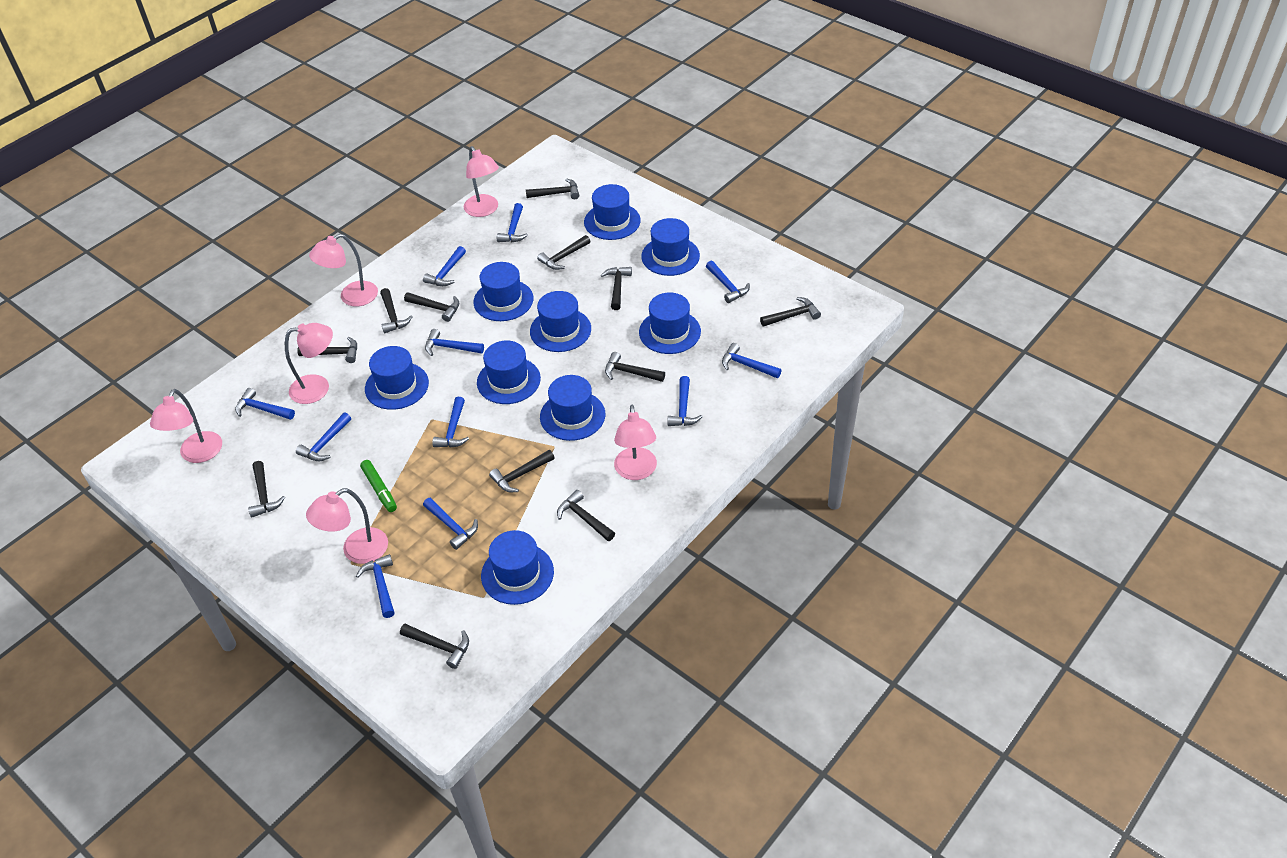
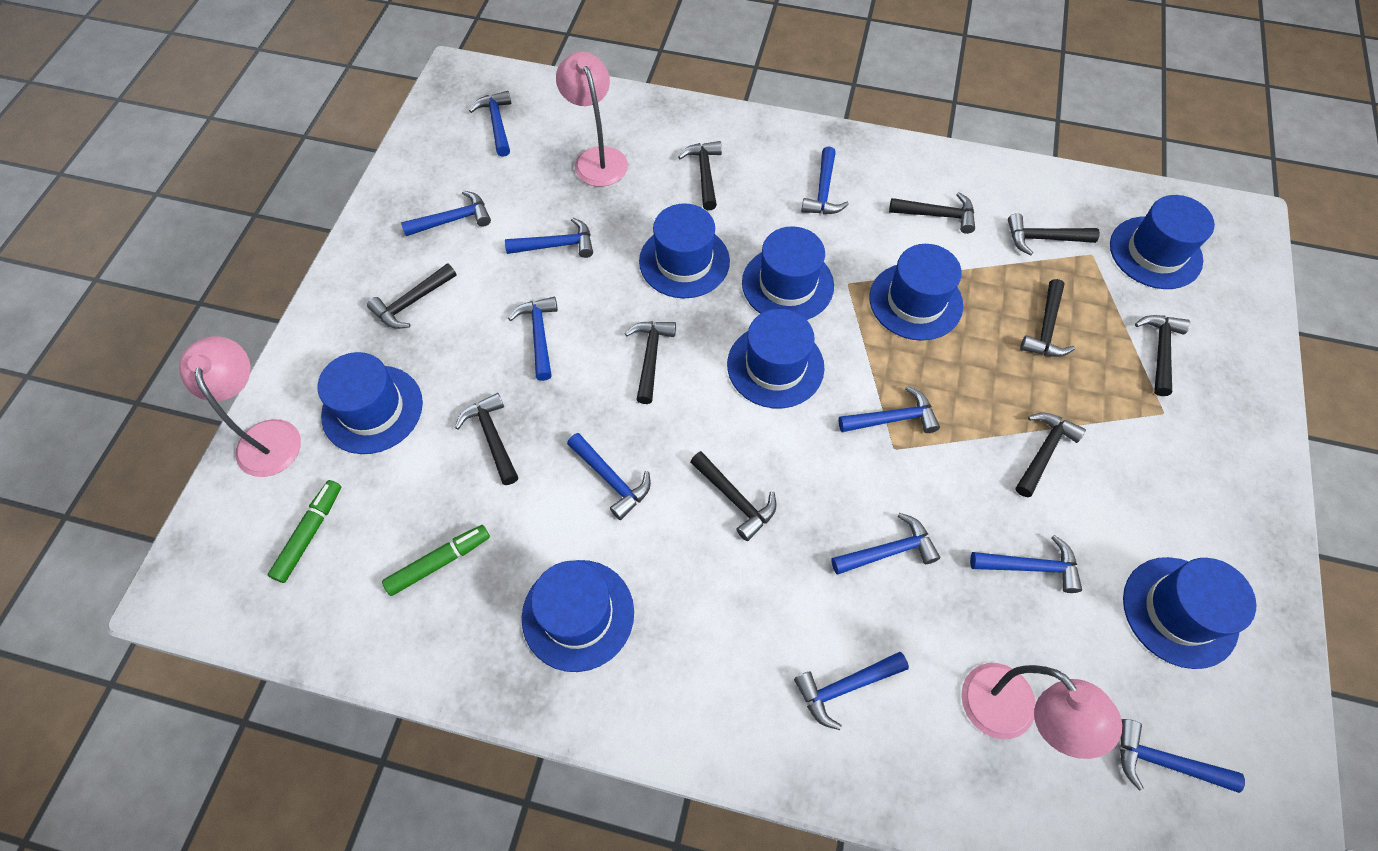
black hammer: [248,461,285,518] [297,337,357,363] [380,288,412,334] [400,624,469,669] [404,292,459,322] [489,450,555,492] [526,178,579,199] [537,235,591,270] [557,490,615,541] [601,267,632,310] [605,352,665,382] [760,297,821,327] = 12 -> [367,263,457,329] [455,393,518,485] [625,321,676,404] [678,141,722,210] [690,451,777,541] [889,192,975,234] [1008,213,1100,256] [1016,413,1086,497] [1020,279,1075,357] [1135,315,1190,396] = 10
blue hat: [365,346,429,410] [474,262,534,321] [477,341,541,404] [481,530,554,605] [530,291,591,352] [540,375,605,441] [584,184,641,240] [639,293,701,354] [641,218,700,276] = 9 -> [317,352,423,454] [522,560,634,672] [639,203,730,298] [727,309,825,408] [742,226,834,320] [869,244,963,341] [1110,195,1215,289] [1123,557,1256,669] = 8
green marker: [360,460,397,512] = 1 -> [268,480,341,583] [382,525,490,596] = 2
pink lamp: [150,389,222,463] [285,323,333,404] [306,488,388,564] [309,234,378,306] [464,146,499,217] [614,405,657,480] = 6 -> [179,336,301,477] [556,52,628,187] [961,663,1122,759] = 3

